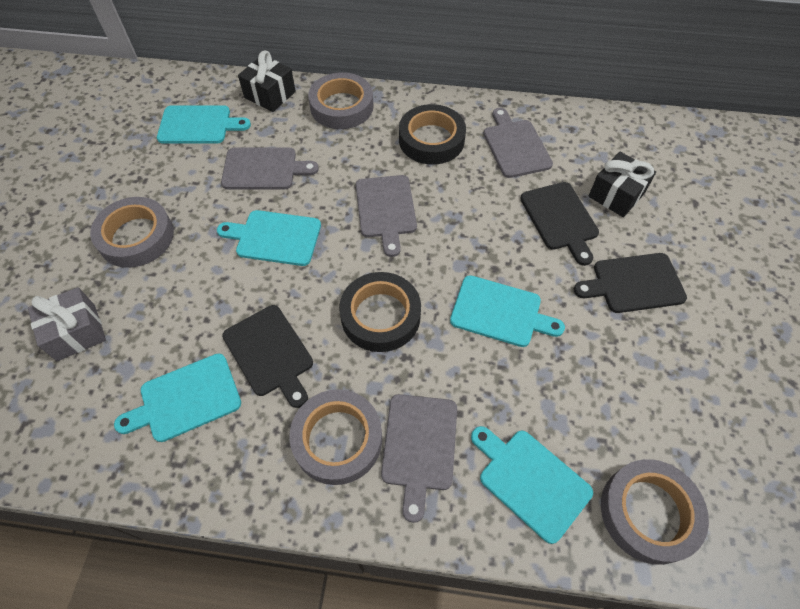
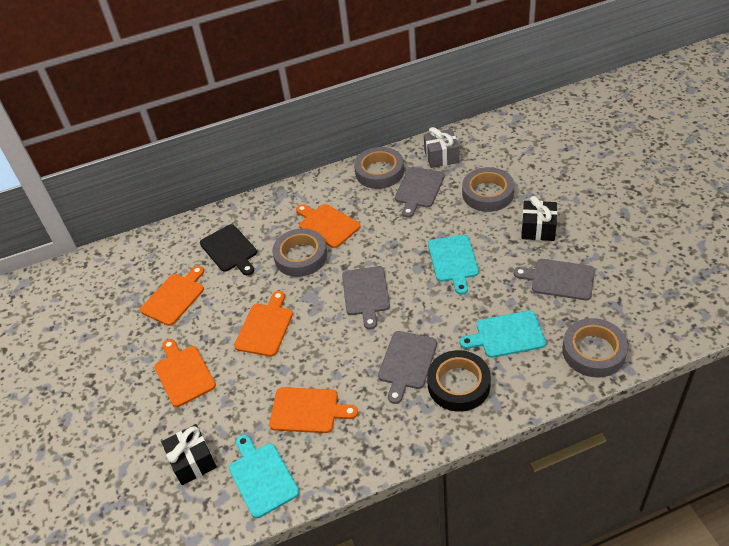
black cutting board: [222,305,313,408] [520,182,599,266] [574,253,687,313] = 3 -> [200,224,257,275] = 1
black tape: [339,272,421,352] [399,104,466,165] = 2 -> [427,350,491,412] = 1
orange cutting board: none = 0 -> [140,266,204,326] [154,339,216,407] [234,291,293,357] [269,387,358,433] [296,204,360,248] = 5
turquoise cutting board: [114,353,241,442] [157,105,251,144] [217,210,321,266] [450,275,565,347] [471,426,593,544] = 5 -> [229,435,299,518] [428,235,479,295] [460,310,546,358] = 3

